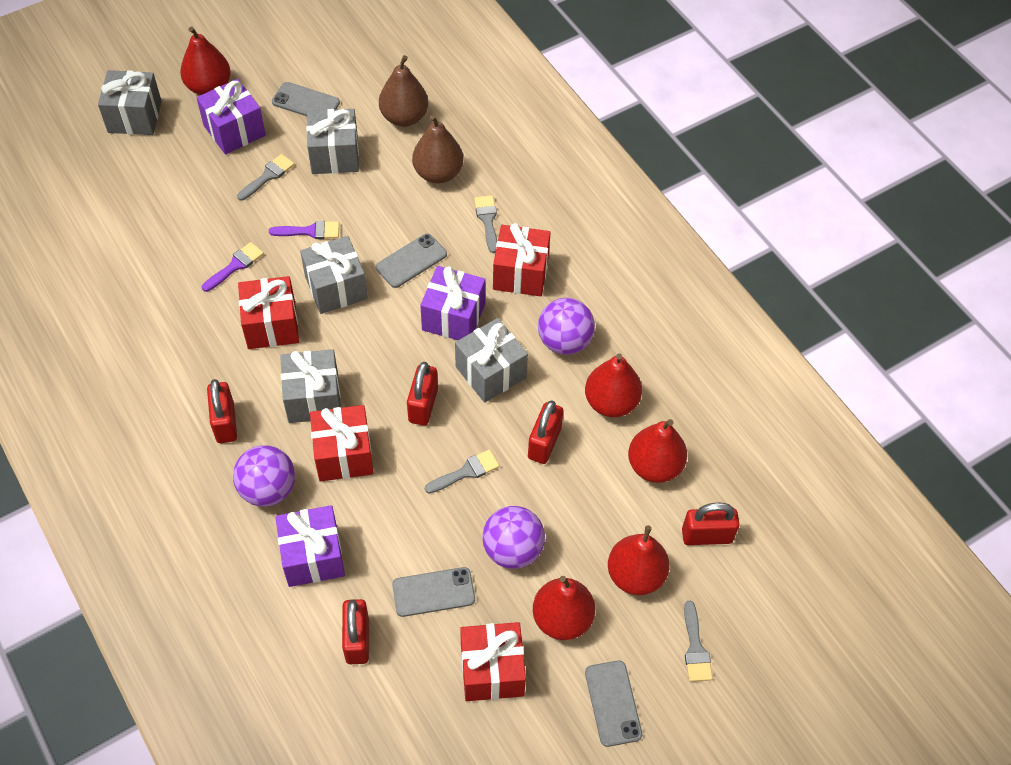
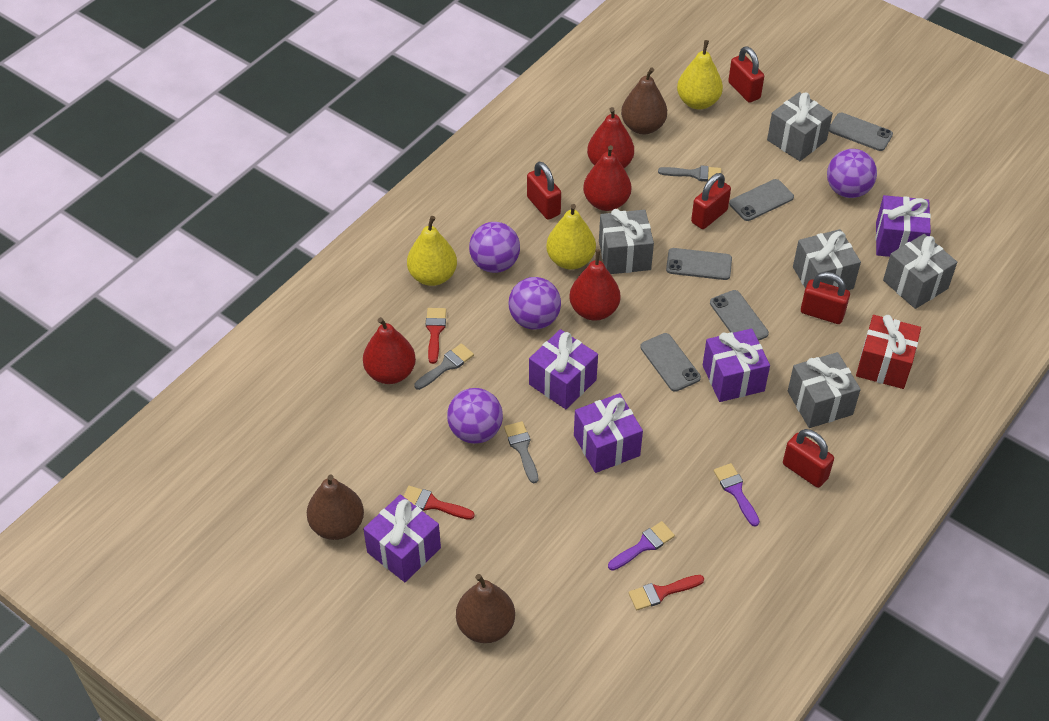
brown pear: [379,55,429,127] [412,115,463,183] = 2 -> [307,474,364,540] [456,574,515,643] [621,67,667,134] = 3
grey brush: [237,154,294,201] [425,449,500,493] [474,195,497,253] [684,601,713,682] = 4 -> [414,343,474,390] [504,421,538,483] [658,165,721,182] = 3
grey phone: [272,82,340,116] [376,234,447,288] [392,567,475,617] [585,660,642,747] = 4 -> [640,333,701,392] [666,248,732,280] [710,290,769,341] [729,179,794,221] [829,113,893,151] = 5
purple ball: [233,445,295,507] [482,506,545,569] [538,298,595,355] = 3 -> [447,388,503,444] [469,222,520,273] [509,277,561,330] [827,149,877,198] = 4
purple gift: [197,79,266,155] [275,505,345,587] [420,266,485,340] = 3 -> [363,494,441,582] [529,329,598,409] [574,393,643,473] [703,328,770,402] [876,195,931,257] = 5
red brush: none = 0 -> [403,486,475,520] [426,308,446,364] [628,575,704,610] = 3
red gift: [238,276,299,349] [310,405,373,482] [460,622,526,701] [493,223,551,296] = 4 -> [856,315,921,389] = 1
red pear: [180,27,231,95] [533,576,595,640] [585,353,642,417] [608,525,669,595] [628,419,687,483] = 5 -> [363,317,416,384] [569,249,620,321] [583,145,631,211] [587,107,634,168] = 4
yellow pear: none = 0 -> [407,216,457,286] [546,204,596,270] [677,40,723,109] = 3

